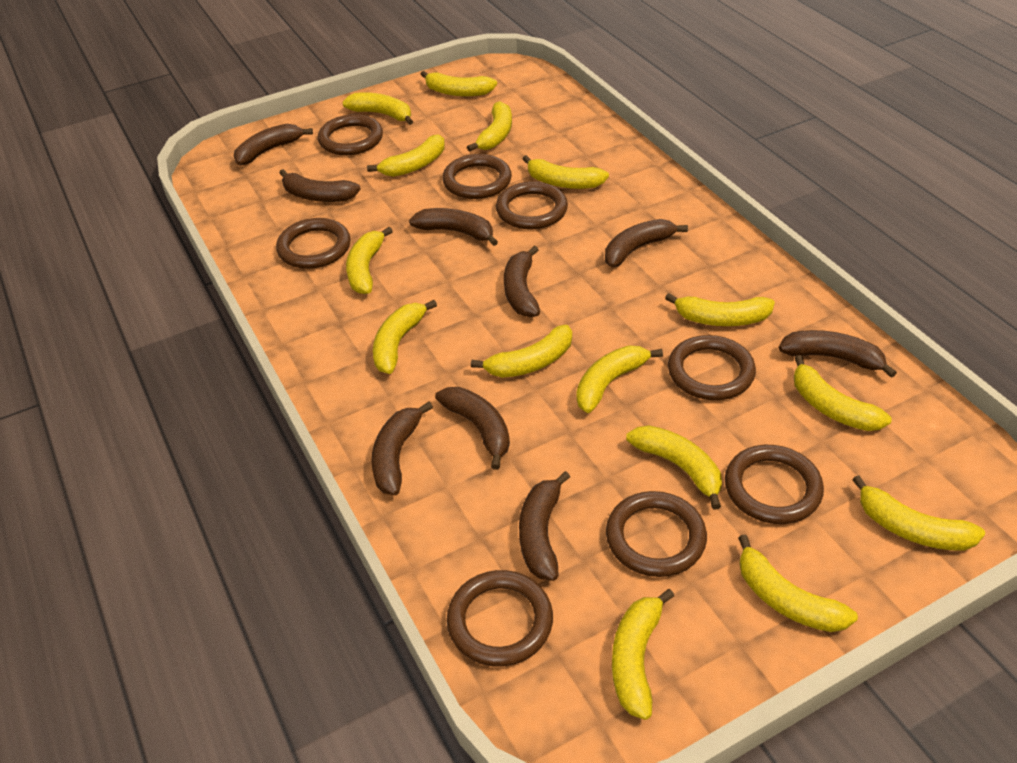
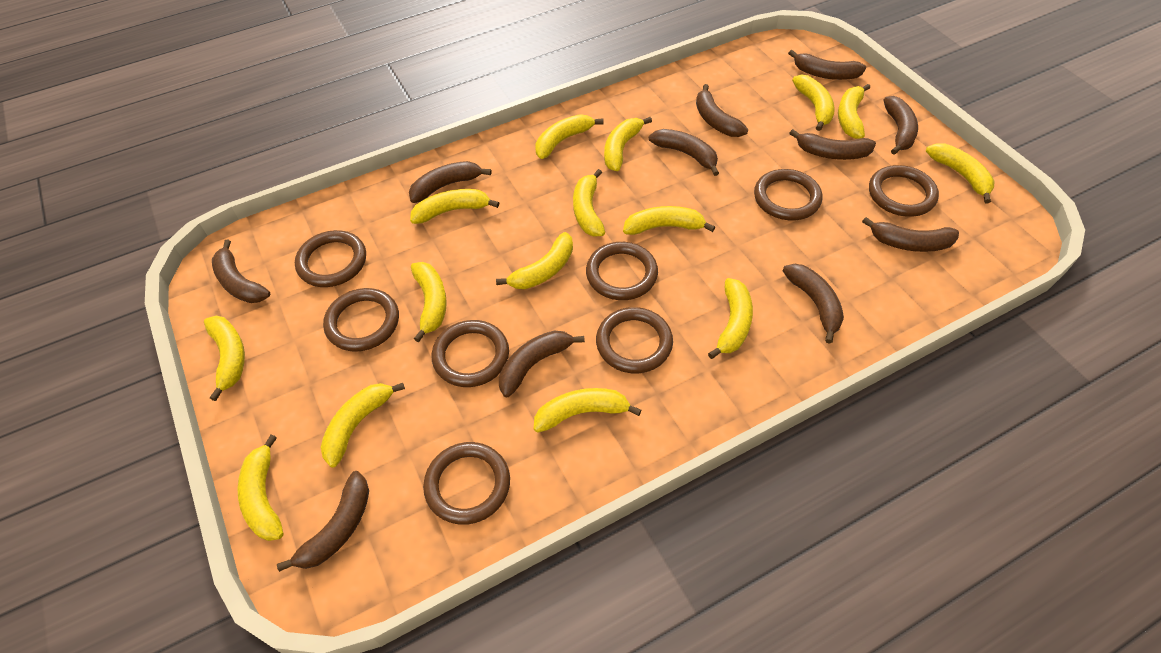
brown banana: [234,124,313,165] [279,169,361,202] [372,402,433,495] [409,208,498,246] [435,387,510,470] [504,246,540,317] [519,471,570,581] [605,219,688,268] [779,330,897,378] = 9 -> [212,240,270,303] [277,471,369,572] [409,161,491,203] [499,330,585,397] [649,129,719,176] [696,84,748,137] [783,264,844,344] [788,50,866,80] [789,129,876,160] [862,217,959,252] [883,96,918,155] = 11

